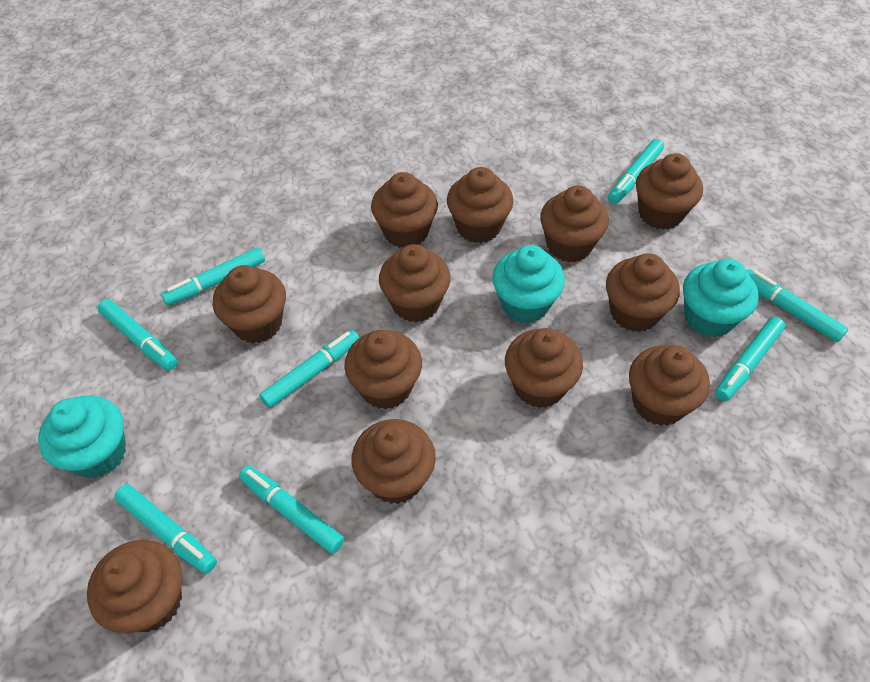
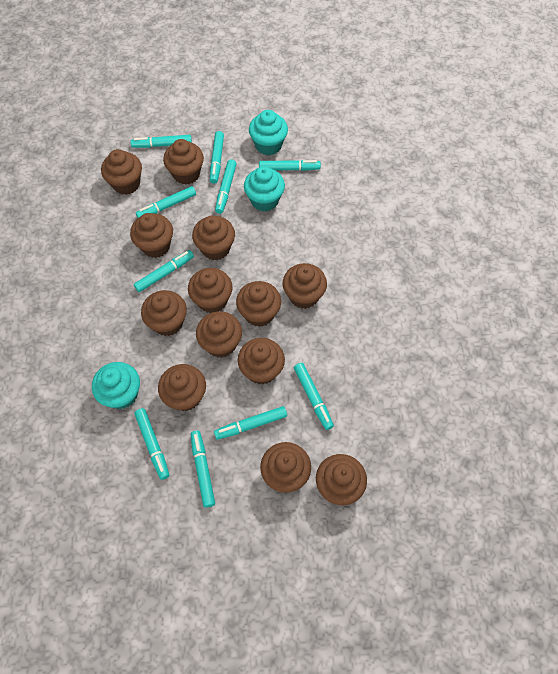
brown cupcake: [87,540,182,633] [213,265,286,343] [344,330,422,410] [352,419,436,504] [371,172,438,248] [379,244,451,322] [447,167,514,243] [505,328,583,408] [540,185,609,262] [606,253,680,332] [629,345,710,426] [636,153,703,230] = 12 -> [101,149,142,195] [130,213,173,258] [141,290,187,336] [158,364,206,411] [163,139,204,185] [188,268,233,313] [192,216,235,260] [196,311,242,358] [236,281,281,327] [238,338,285,384] [260,442,311,493] [282,263,327,309] [316,454,367,505] = 13
turquoise marker: [98,299,177,371] [114,484,217,574] [161,247,265,306] [239,466,344,554] [259,330,359,408] [608,139,664,204] [715,317,785,401] [747,269,848,342] = 8 -> [130,135,192,148] [134,250,194,292] [134,408,170,480] [136,186,196,218] [191,430,215,508] [210,131,224,184] [214,406,287,440] [215,160,237,214] [259,160,321,171] [294,363,334,430] = 10

